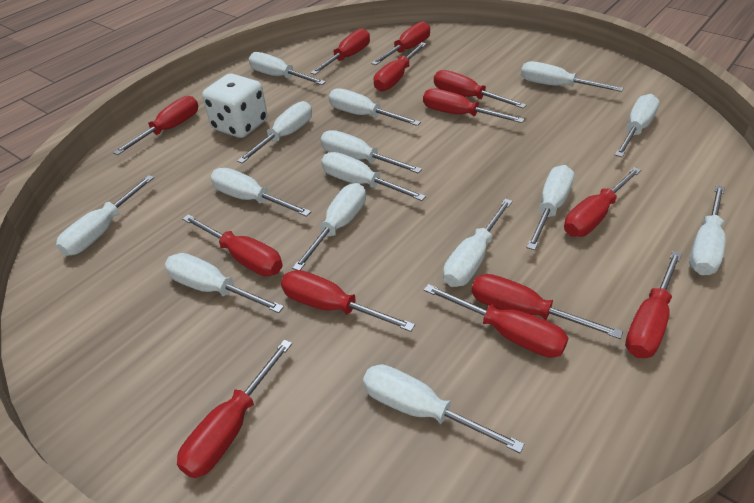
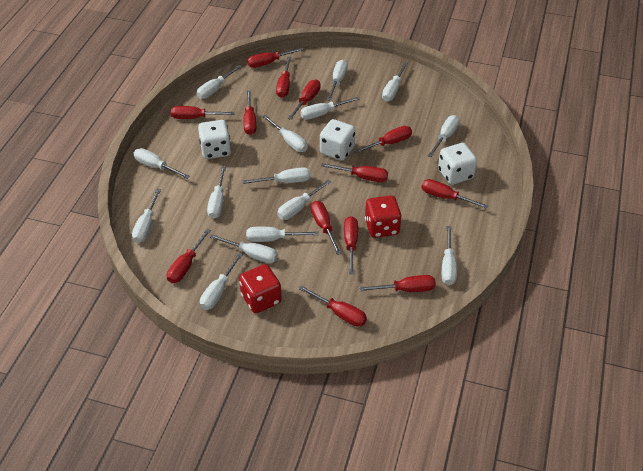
red dice: none = 0 -> [239,264,282,313] [365,195,402,238] = 2
white dice: [202,74,268,138] = 1 -> [198,120,231,159] [320,119,355,161] [438,143,477,185] = 3

